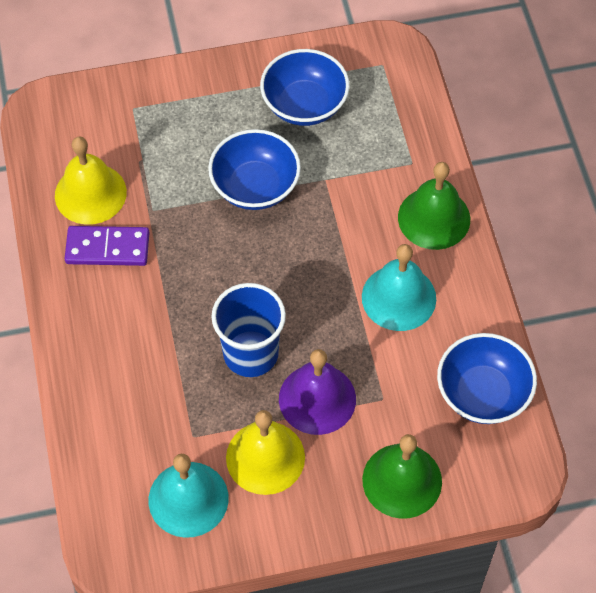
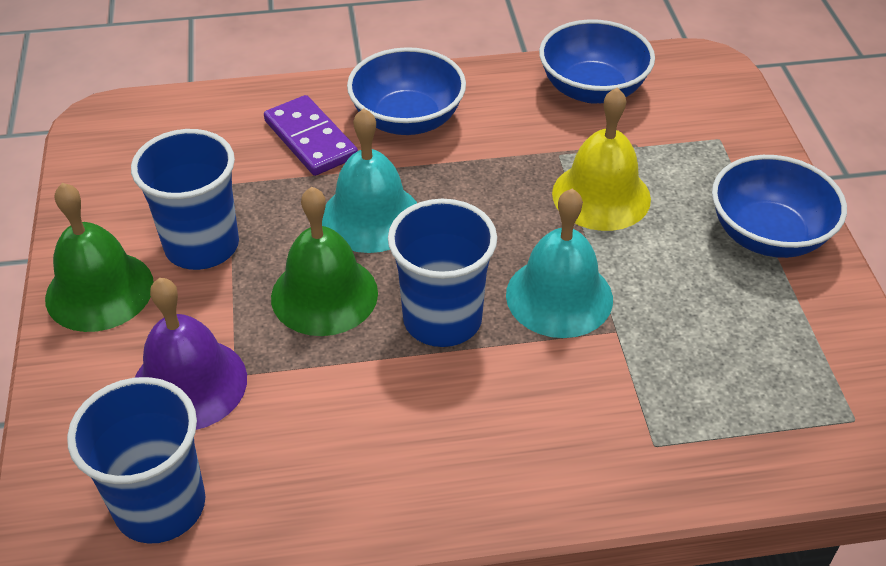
blue cup: [211,283,286,377] = 1 -> [67,377,205,544] [131,129,239,270] [388,199,497,347] = 3
yellow bell: [55,136,127,225] [226,410,305,495] = 2 -> [552,88,651,231] = 1

